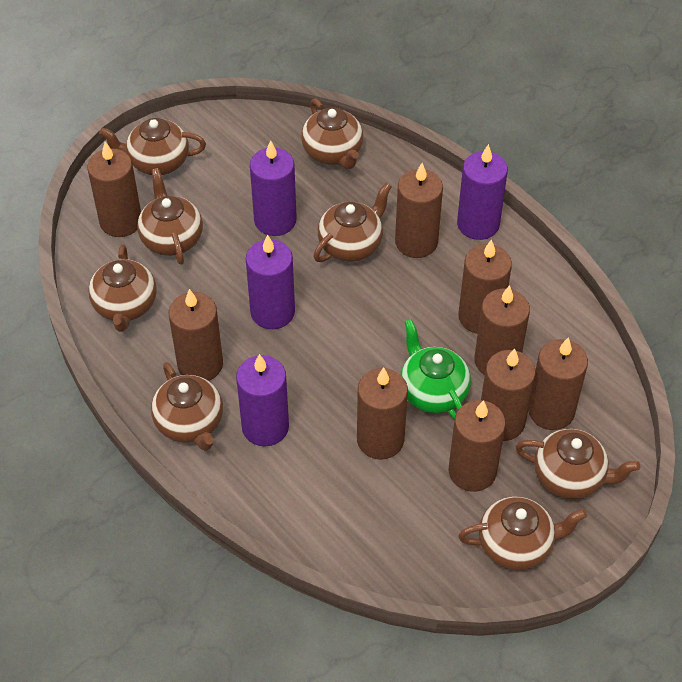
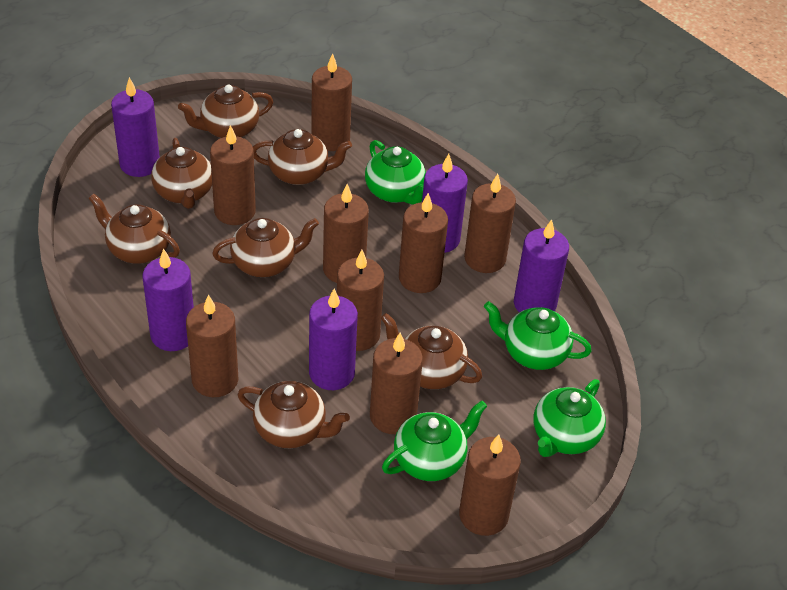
brown teapot: [88,244,157,332] [99,118,206,175] [137,168,203,265] [151,362,223,451] [301,98,363,169] [313,183,392,262] [458,497,587,570] [516,429,640,499] = 8 -> [88,193,180,264] [151,138,212,209] [178,85,273,138] [212,218,319,277] [237,381,350,448] [253,129,352,185] [381,313,482,389] = 7
green teapot: [400,319,471,420] = 1 -> [365,140,426,205] [382,400,487,481] [484,301,592,370] [534,379,606,457] = 4
purple candle: [236,354,289,447] [246,234,295,329] [250,140,297,236] [457,144,508,240] = 4 -> [111,77,160,177] [143,249,194,351] [309,289,358,390] [422,154,468,253] [514,219,569,313] = 5

